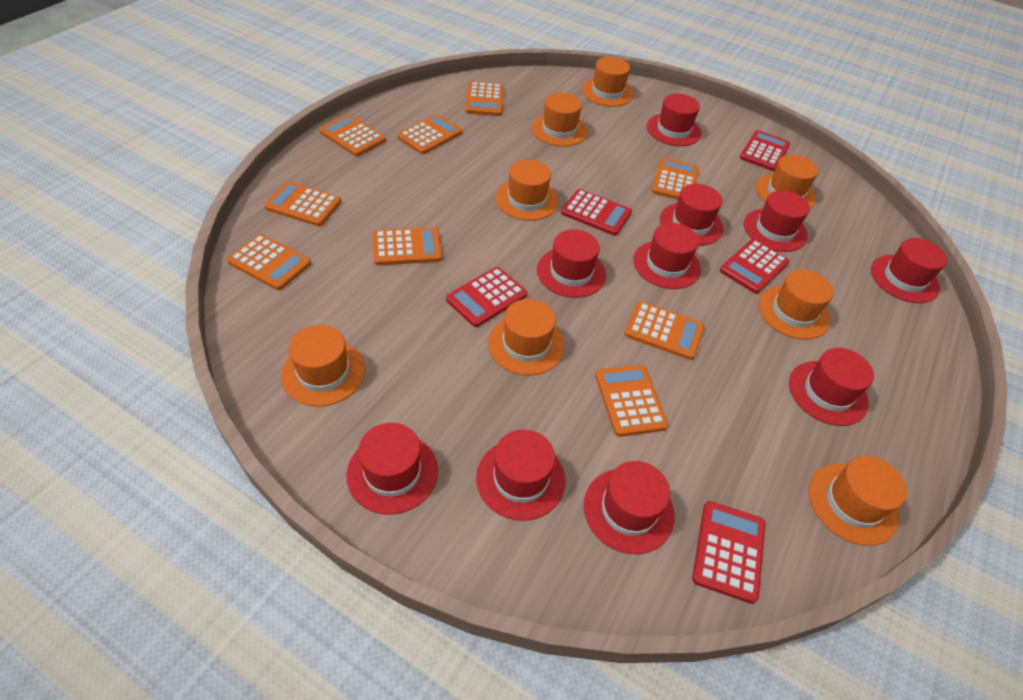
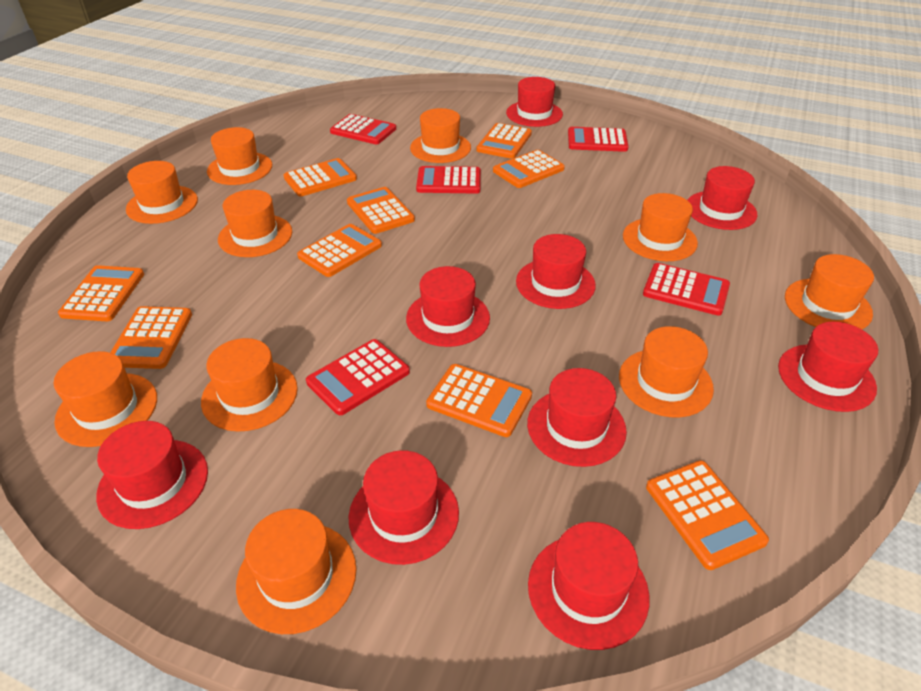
orange hat: [281,325,365,407] [488,299,565,375] [496,159,559,221] [532,93,588,147] [582,57,634,107] [756,154,818,209] [759,269,834,340] [809,456,907,546] = 8 -> [54,351,157,447] [126,161,198,224] [201,338,298,431] [207,127,272,185] [218,190,292,257] [236,509,357,634] [410,108,471,163] [619,326,714,417] [623,193,698,261] [785,254,874,329] = 10
red hat: [346,423,438,515] [476,430,566,521] [537,229,606,298] [584,461,674,554] [633,223,701,289] [647,94,701,146] [660,184,723,246] [744,190,810,252] [789,348,874,426] [871,238,947,303] = 10 -> [96,421,208,529] [348,450,459,565] [406,266,490,347] [506,77,563,127] [516,234,596,309] [527,368,627,467] [528,522,650,650] [687,166,757,230] [778,322,878,412] = 9

